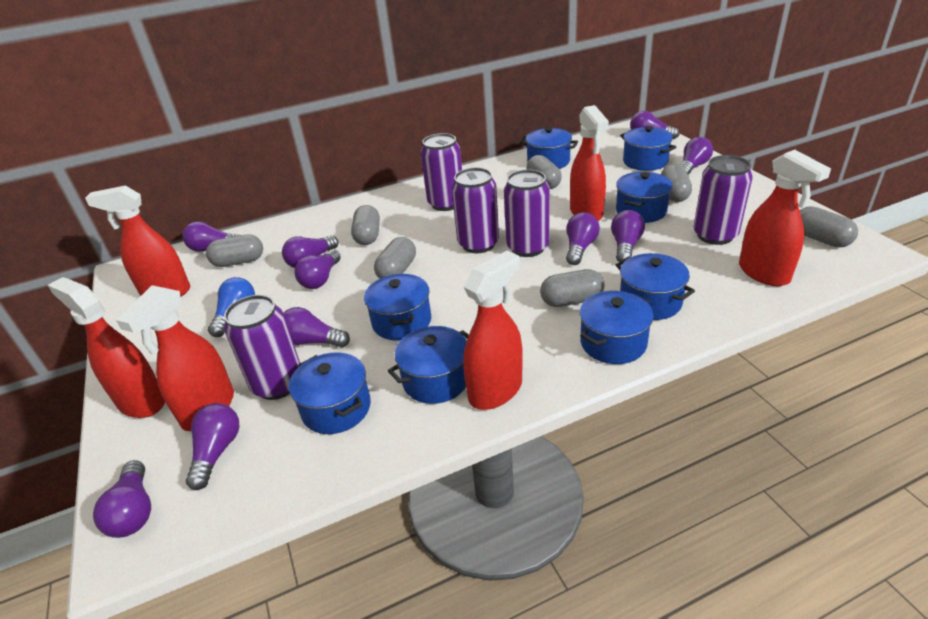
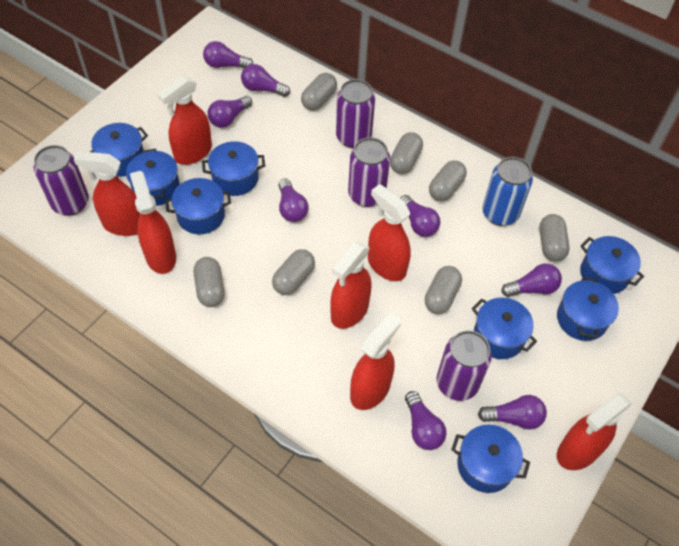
blue can: none = 0 -> [482,157,533,226] = 1
blue light bulb: [208,277,255,337] = 1 -> none = 0
purple can: [224,295,300,400] [421,133,462,211] [452,167,499,253] [504,169,550,257] [693,155,753,245] = 5 -> [34,145,89,216] [336,79,375,148] [348,137,390,207] [437,331,492,401] = 4
purple light bulb: [93,460,151,538] [182,221,240,252] [186,403,240,490] [282,235,338,268] [283,307,350,348] [294,250,341,289] [566,212,600,265] [611,210,645,262] [630,111,679,139] [680,137,713,175] = 10 -> [203,41,253,68] [208,96,252,128] [241,64,290,97] [278,179,309,222] [400,195,440,237] [405,391,447,450] [478,395,547,430] [501,264,562,297] = 8
red spray bottle: [48,277,165,418] [85,185,190,297] [116,285,234,431] [463,251,523,410] [570,105,609,221] [739,150,831,286] = 6 -> [74,151,140,236] [130,171,176,274] [157,76,212,165] [330,242,371,329] [350,313,401,410] [368,184,411,281] [557,393,632,470] = 7

